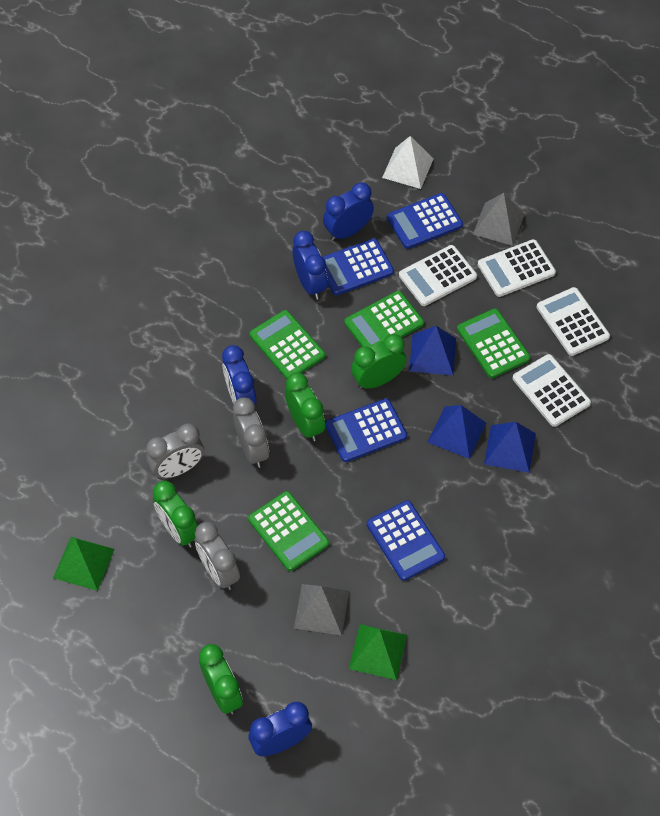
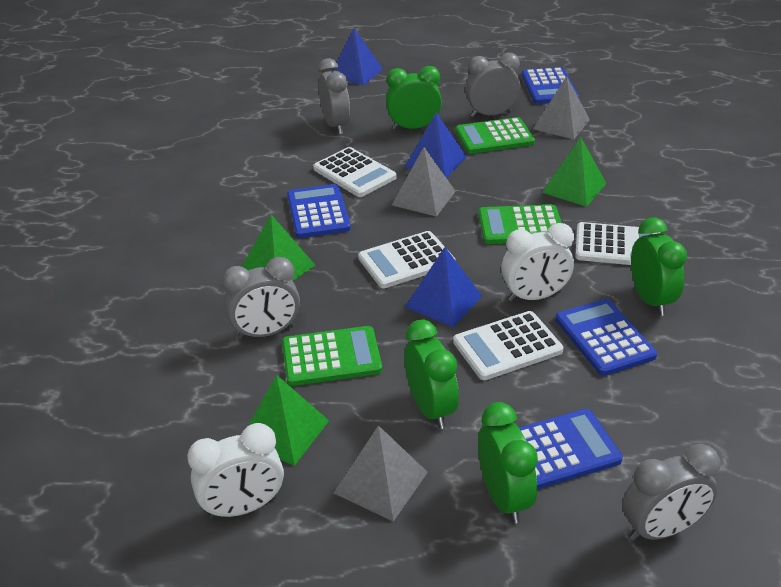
blue clock: [222,345,257,406] [248,702,312,756] [293,231,328,300] [323,182,374,241] = 4 -> none = 0
green calculator: [248,491,329,571] [250,310,325,379] [344,291,424,347] [457,308,530,378] = 4 -> [282,326,382,386] [455,117,535,154] [478,204,562,244] = 3
green pyramid: [53,537,115,591] [349,624,407,680] = 2 -> [242,214,316,280] [248,375,329,466] [542,137,607,207] = 3
grey clock: [146,423,204,479] [195,522,240,590] [233,397,269,468] = 3 -> [222,257,300,340] [318,58,350,134] [465,53,520,117] [622,444,720,541] = 4
grey pyramid: [294,584,349,636] [473,193,525,246] = 2 -> [333,425,428,522] [392,147,456,217] [533,76,590,139] = 3
white clock: none = 0 -> [187,423,284,519] [501,223,574,302] = 2
white pyramid: [382,136,433,189] = 1 -> none = 0

